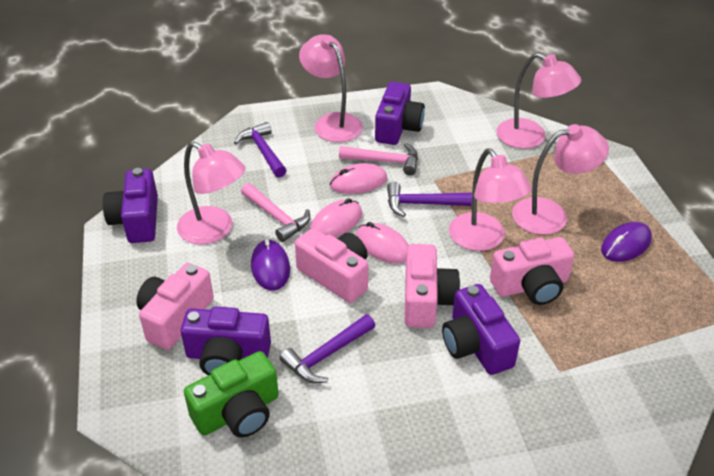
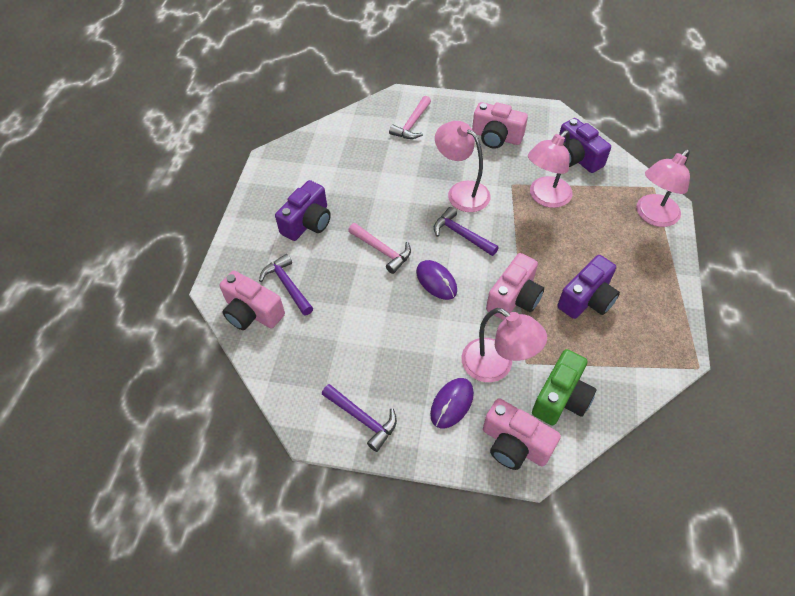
pink lamp: [177,141,245,245] [299,34,363,142] [449,149,532,251] [496,53,581,149] [512,124,609,235] = 5 -> [435,121,490,212] [462,308,547,382] [528,130,573,208] [636,149,690,227] = 4
pink mouse: [310,199,362,237] [330,163,387,194] [356,222,409,263] = 3 -> none = 0
purple camera: [103,168,158,243] [181,307,271,375] [375,82,425,145] [442,284,520,375] = 4 -> [275,180,331,241] [557,255,620,319] [559,118,611,173] = 3

